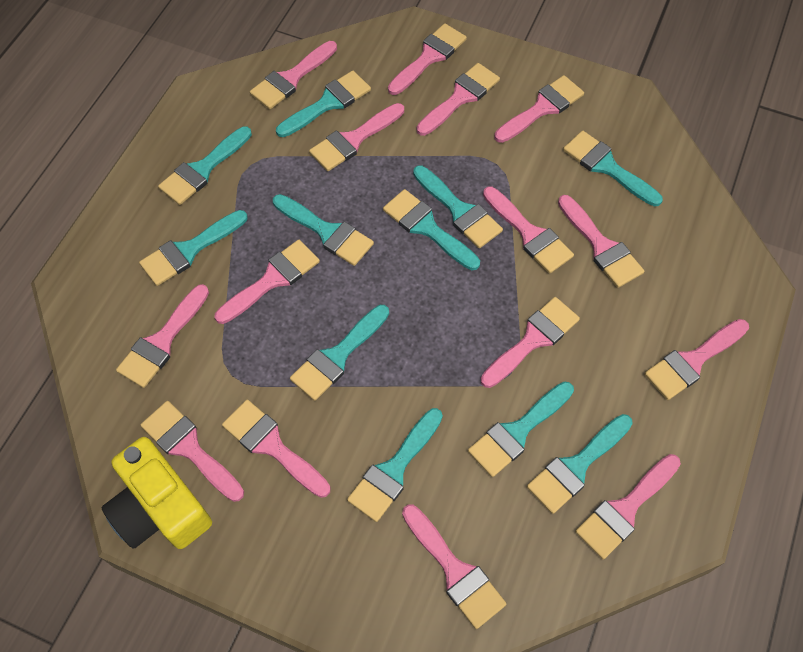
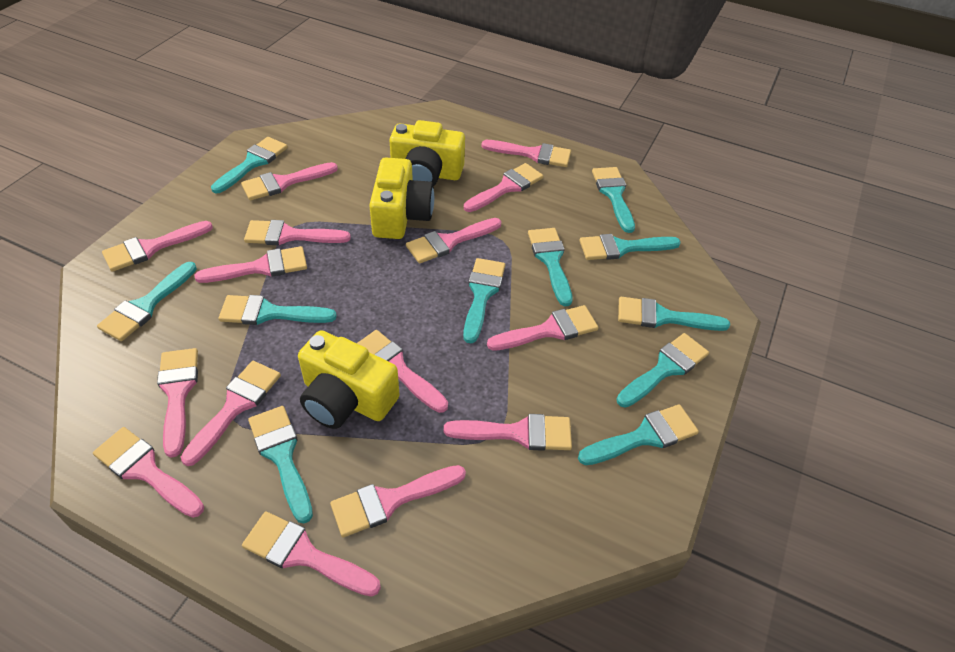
yellow camera: [102,437,212,549] = 1 -> [298,330,400,429] [369,158,434,239] [390,120,465,186] = 3

